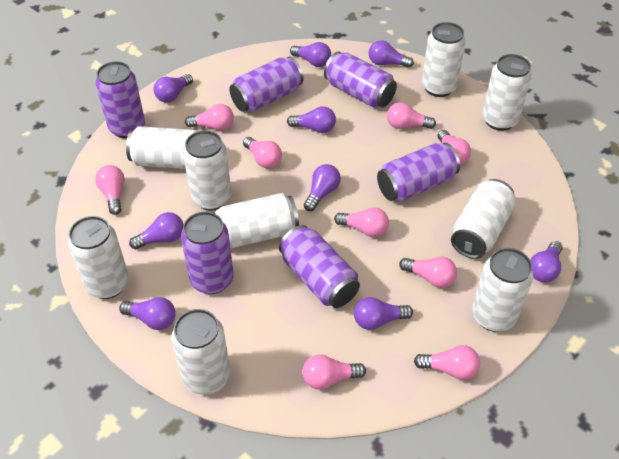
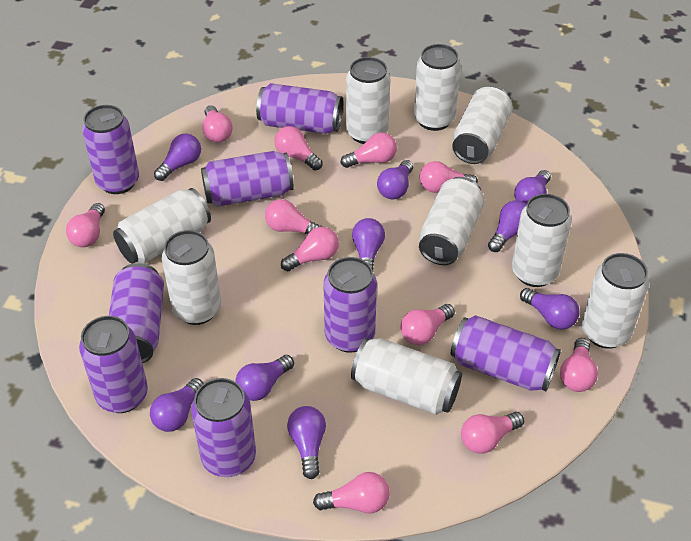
pink light bulb: [95,165,125,215] [185,104,234,130] [243,137,282,168] [302,354,366,389] [334,208,389,237] [387,102,436,129] [399,257,457,288] [414,345,480,380] [437,130,471,165] = 9 -> [66,203,105,247] [202,105,233,143] [265,199,322,234] [274,126,323,171] [281,227,339,271] [313,472,390,513] [341,132,397,168] [400,304,455,345] [419,161,478,193] [461,412,524,454] [560,338,598,392] = 11
purple can: [96,61,145,138] [181,211,234,294] [229,56,303,113] [279,225,360,308] [324,51,397,108] [377,143,460,202] = 6 -> [79,316,148,413] [82,105,139,194] [109,263,164,363] [191,378,256,477] [201,151,294,207] [256,83,343,134] [323,257,377,353] [451,315,561,391] = 8

